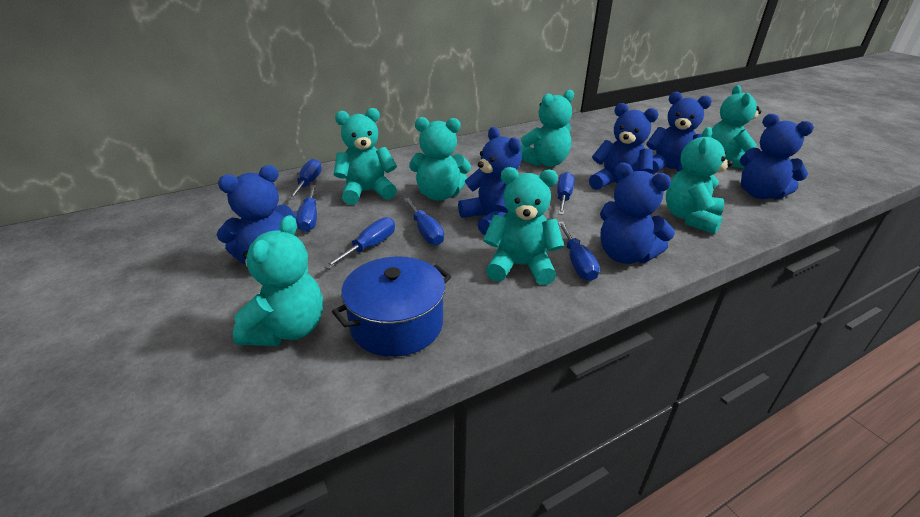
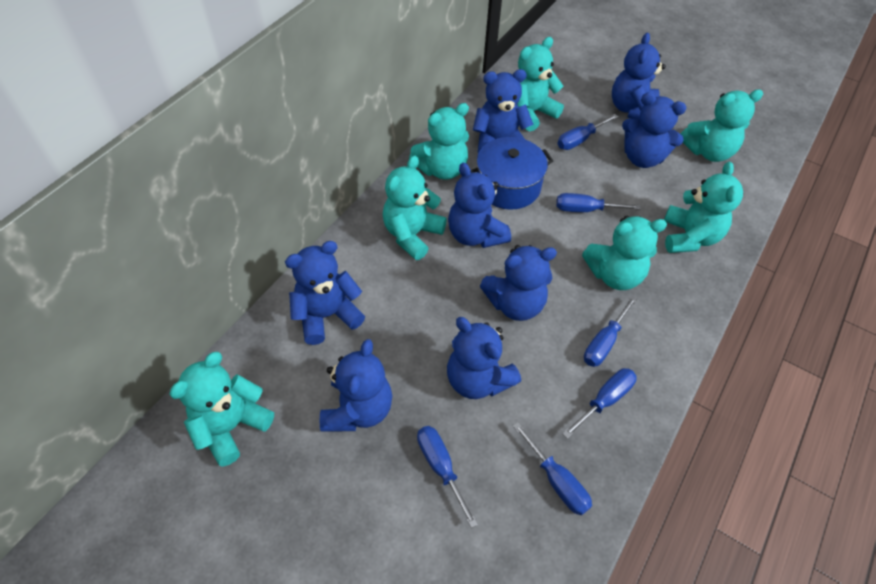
blue teddy bear: [216,165,296,265] [458,127,522,235] [589,103,659,190] [600,163,675,264] [646,92,712,174] [740,114,814,200] = 6 -> [285,241,365,345] [320,339,392,432] [447,317,521,399] [448,162,511,248] [473,69,534,153] [480,245,557,321] [612,33,666,120] [622,93,687,168] = 8

